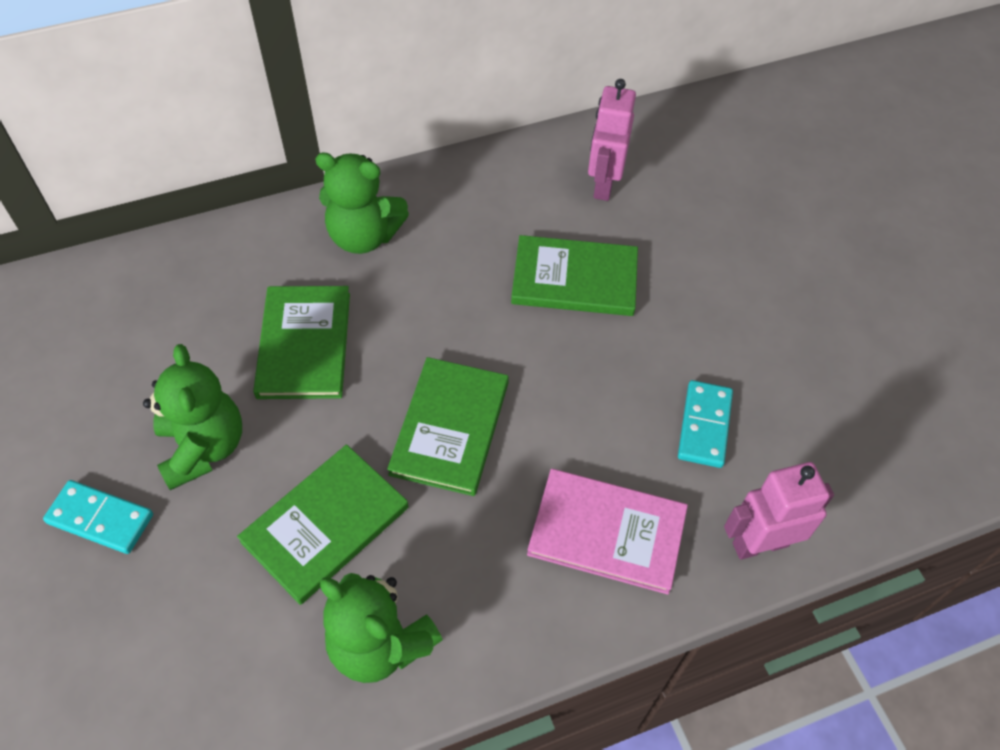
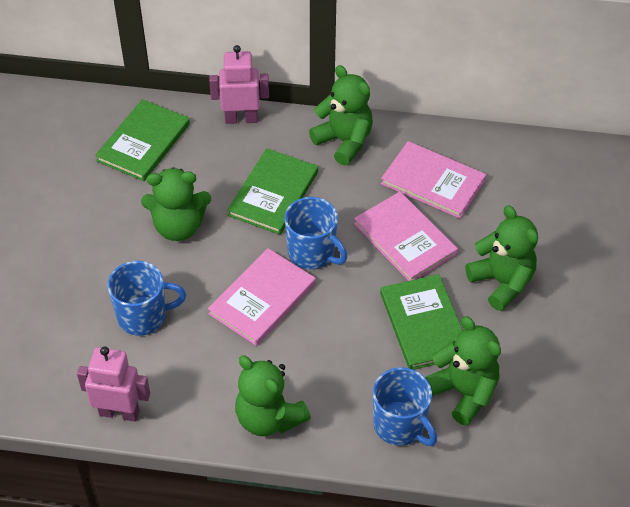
blue mug: none = 0 -> [107,261,186,336] [284,197,347,269] [373,367,437,446] = 3
green book: [237,444,408,605] [253,286,350,399] [387,357,509,496] [511,235,638,316] = 4 -> [95,99,190,181] [227,148,318,235] [380,274,463,370] = 3
green teddy bear: [143,344,242,490] [315,153,409,254] [320,573,443,683] = 3 -> [141,167,211,241] [235,355,311,436] [309,65,373,166] [425,316,501,425] [465,205,538,311] = 5
pink book: [527,469,688,595] = 1 -> [208,248,316,346] [354,192,458,281] [381,141,486,219] = 3
turquoise domino: [43,480,153,554] [678,380,733,468] = 2 -> none = 0

